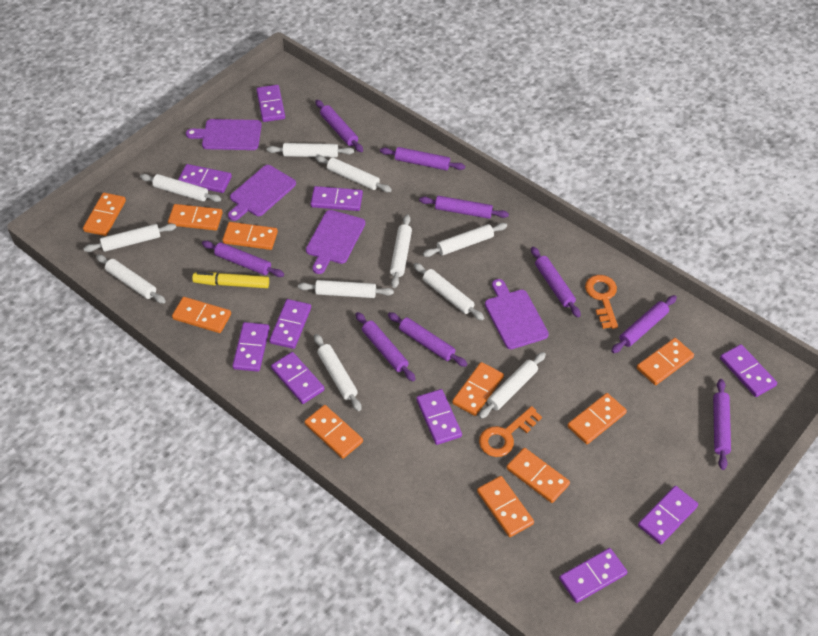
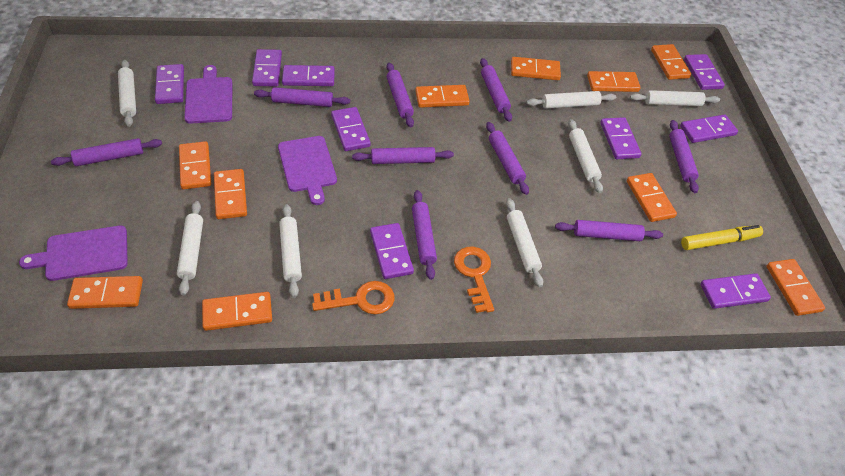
purple cutting board: [186,119,262,150] [228,165,296,221] [306,210,365,274] [485,279,549,349] = 4 -> [19,226,128,281] [184,65,232,124] [278,136,337,205] = 3
purple domino: [178,164,232,193] [232,322,270,372] [256,85,285,122] [269,299,311,349] [271,352,325,404] [310,186,363,211] [416,389,462,445] [559,548,627,603] [638,486,698,544] [720,344,777,397] = 10 -> [155,64,184,104] [252,49,282,86] [282,65,335,86] [331,107,371,151] [370,223,414,279] [600,117,641,159] [680,115,738,143] [684,54,725,90] [700,273,771,309] = 9
white rolling pin: [84,223,176,252] [96,255,166,304] [140,174,221,202] [267,143,354,157] [298,280,394,298] [314,334,361,411] [315,155,392,192] [390,214,412,288] [414,263,484,321] [423,223,507,257] [479,352,546,419] = 11 -> [118,60,136,127] [177,201,203,296] [279,204,302,298] [506,198,543,287] [527,91,616,109] [568,119,603,193] [630,90,720,106] = 7

